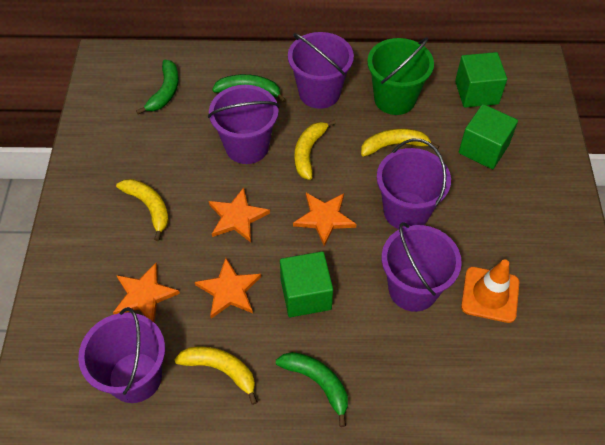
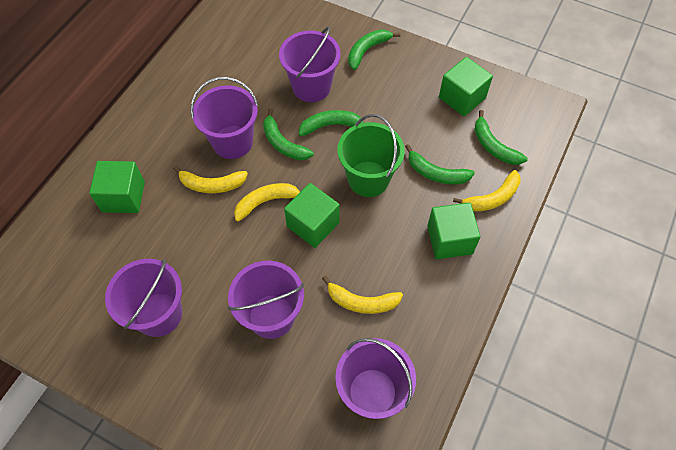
green banana: [136,59,179,114] [212,74,286,103] [276,352,348,427] = 3 -> [263,109,314,160] [299,110,364,136] [348,29,400,70] [405,144,475,184] [474,110,528,165] = 5
green cube: [280,251,333,317] [455,52,507,108] [459,104,518,169] = 3 -> [89,161,145,213] [284,183,340,248] [427,203,481,259] [439,57,493,116] = 4
orange star: [113,263,180,322] [195,258,261,319] [209,188,270,242] [293,193,357,246] = 4 -> none = 0
orange traffic cone: [461,259,520,323] = 1 -> none = 0

